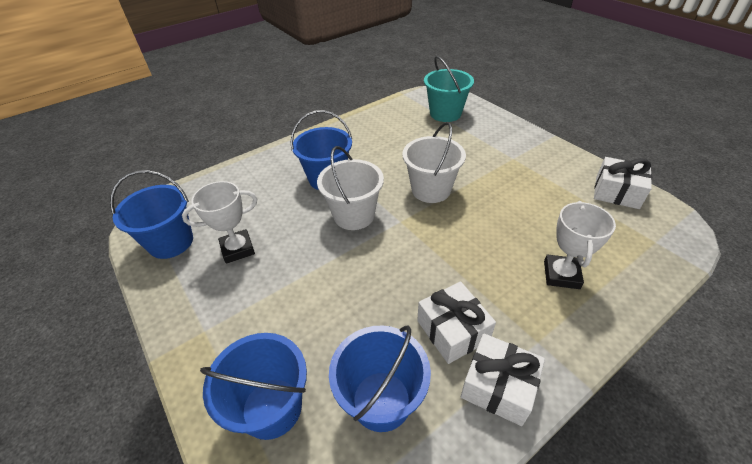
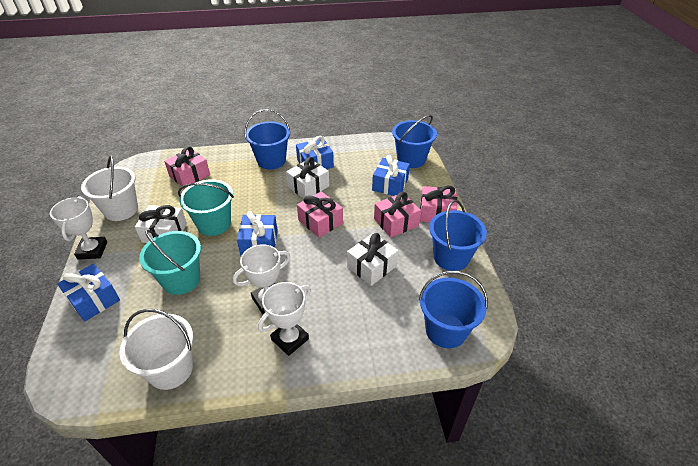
blue gift: none = 0 -> [57,264,120,322] [237,211,278,256] [296,136,334,169] [372,155,410,196] = 4
pink gift: none = 0 -> [164,146,210,188] [297,191,343,238] [374,192,421,238] [420,186,457,223] = 4
turquoise bucket: [424,56,474,122] = 1 -> [139,230,201,295] [178,179,234,236] = 2
white trophy: [182,181,257,264] [544,201,616,289] = 2 -> [50,196,107,260] [233,244,290,314] [258,282,311,356] = 3

